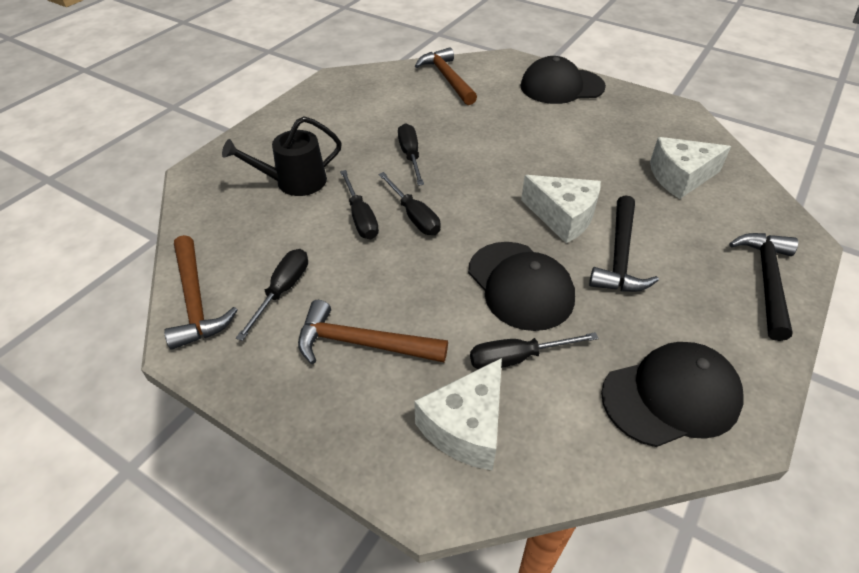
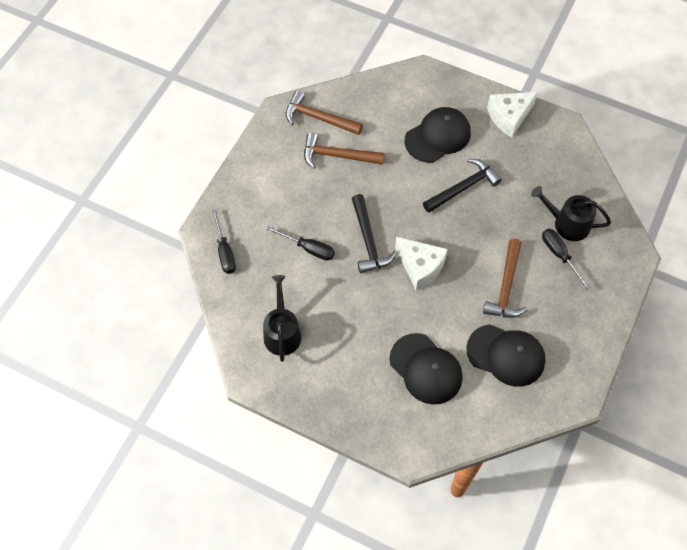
black screwdriver: [236,249,308,341] [340,170,379,239] [378,172,441,235] [398,123,424,186] [470,332,599,369] = 5 -> [212,209,236,274] [266,226,335,261] [542,229,591,290] = 3
black watering can: [222,116,342,196] = 1 -> [263,275,301,362] [531,186,611,241] = 2
white cheese: [414,358,502,471] [521,175,601,243] [650,137,731,199] = 3 -> [395,237,448,290] [487,92,538,137] = 2

